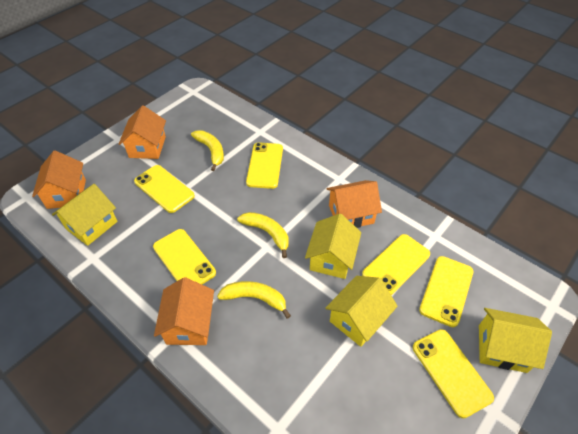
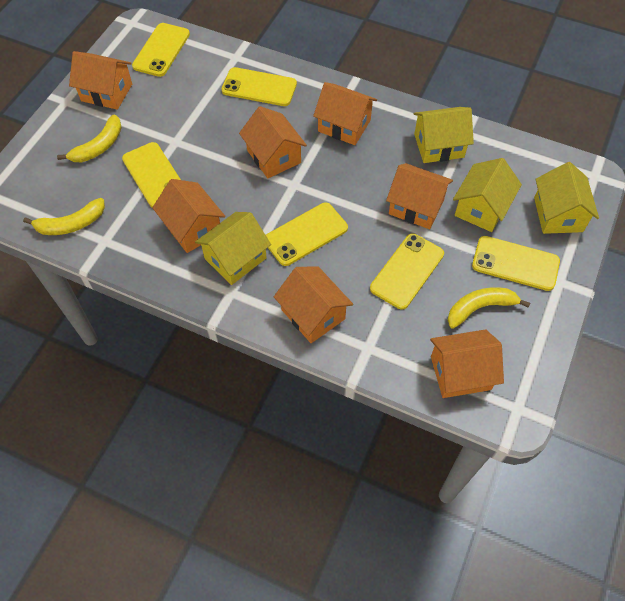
orange house: [32,151,86,209] [119,105,166,159] [154,277,214,345] [327,180,382,228] = 4 -> [69,51,132,110] [152,179,225,253] [239,106,307,178] [274,266,353,343] [313,82,377,145] [386,163,453,229] [430,329,504,398] = 7

